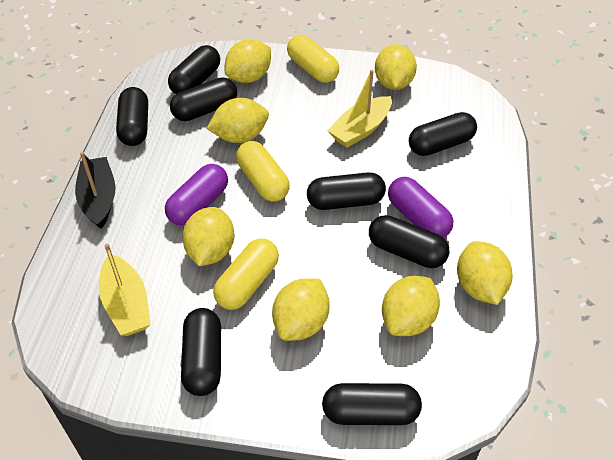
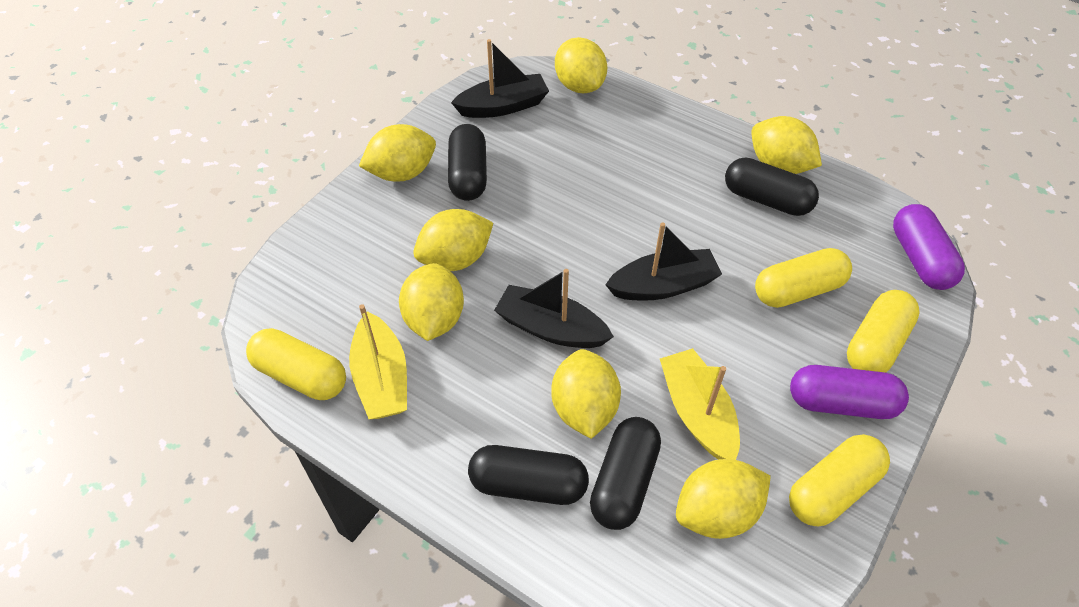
black boat: [75,152,116,229] = 1 -> [451,39,549,118] [494,269,614,348] [605,222,722,301] = 3
black capsule: [116,87,148,146] [168,45,220,94] [170,77,237,121] [181,308,221,396] [307,172,386,210] [322,383,422,425] [369,215,450,268] [409,112,477,156] = 8 -> [448,124,487,201] [468,445,589,505] [590,417,661,530] [725,157,819,216] = 4
yellow capsule: [213,238,279,310] [236,141,290,202] [287,35,339,83] = 3 -> [246,328,346,400] [755,248,852,308] [789,434,890,526] [847,290,920,373] = 4

